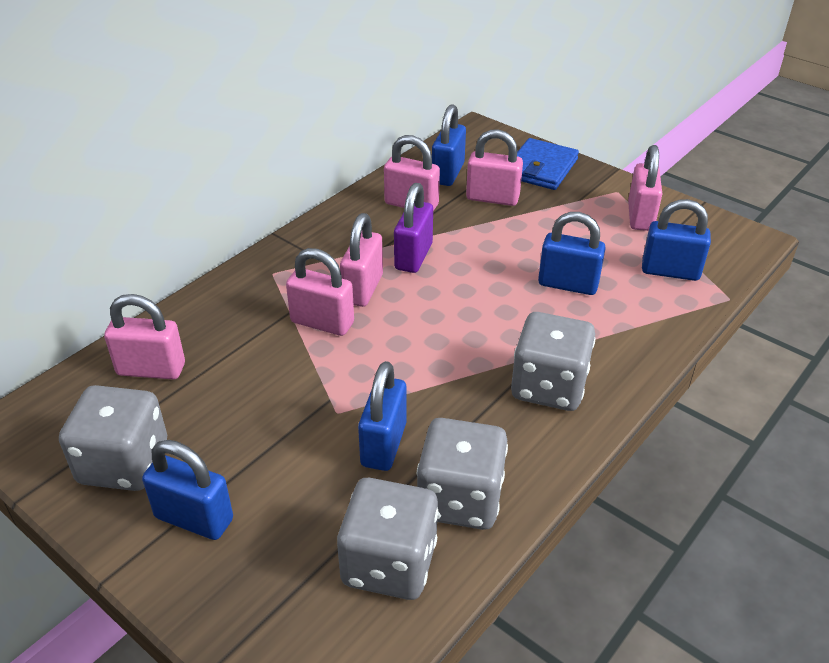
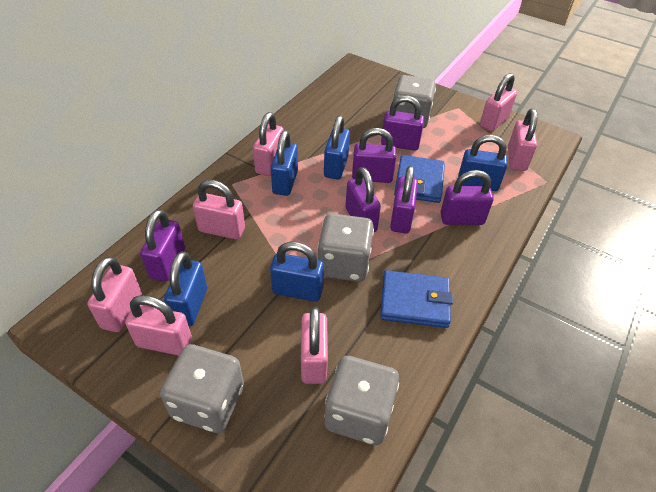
blue wallet: [517,138,579,190] = 1 -> [380,270,453,328] [394,155,445,203] = 2
pink padlock: [104,294,185,379] [286,248,354,336] [340,213,383,307] [384,135,440,211] [466,129,523,206] [628,145,662,231] = 6 -> [87,256,142,332] [125,295,192,356] [193,180,245,240] [253,112,284,176] [301,307,328,384] [480,73,517,131] [508,109,537,171] = 7
purple padlock: [394,183,433,273] = 1 -> [140,209,185,282] [345,167,381,232] [352,128,397,183] [381,96,424,151] [390,166,418,233] [440,170,494,225] = 6

